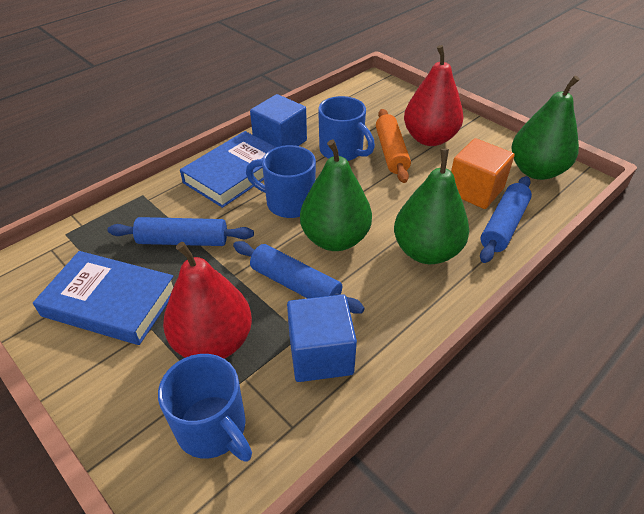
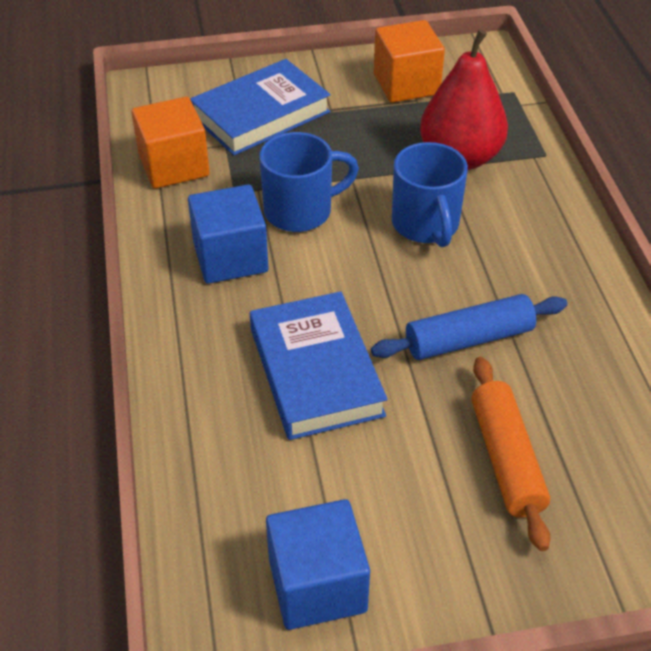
blue mug: [158,354,252,462] [246,145,316,218] [318,96,375,161] = 3 -> [259,132,359,232] [392,142,468,247] = 2
blue rolling pin: [108,217,254,246] [233,241,365,314] [480,176,532,263] = 3 -> [371,294,567,360] = 1
green pear: [300,140,372,251] [394,149,469,264] [512,76,580,180] = 3 -> none = 0
orange cube: [451,138,515,209] = 1 -> [132,97,210,189] [374,20,445,103] = 2
red pear: [163,242,252,359] [404,45,464,146] = 2 -> [420,29,508,170] = 1

